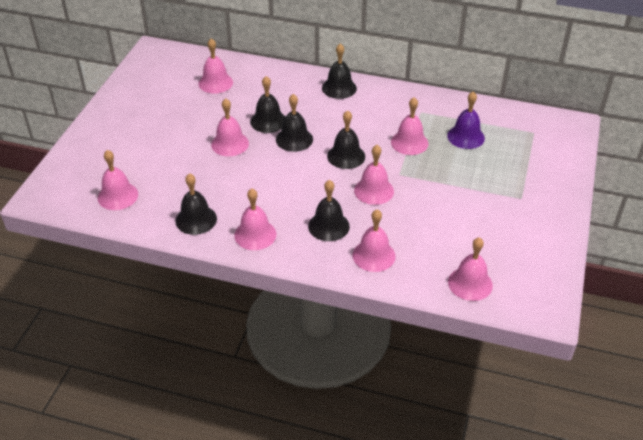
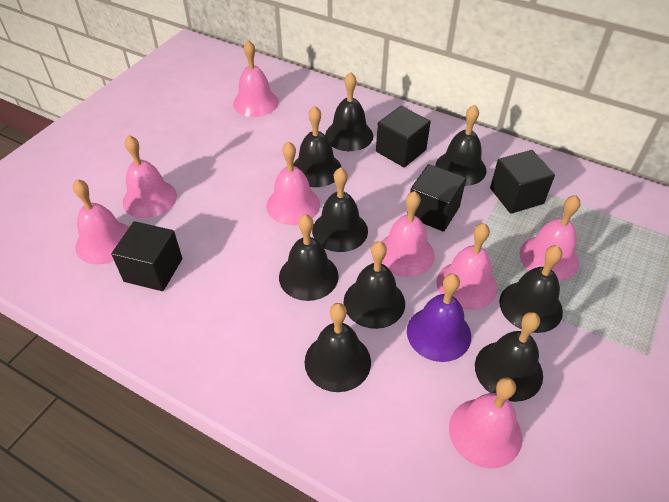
black bell: [175,173,217,235] [250,76,285,133] [276,94,313,152] [308,180,350,241] [322,43,357,99] [327,110,365,169] = 6 -> [279,214,339,301] [293,106,342,187] [305,303,371,392] [312,167,368,252] [325,72,373,151] [344,241,405,329] [435,104,487,186] [475,312,543,402] [499,245,563,333] = 9
black cube: none = 0 -> [111,221,182,291] [376,106,431,167] [407,164,466,232] [490,150,555,214] = 4

